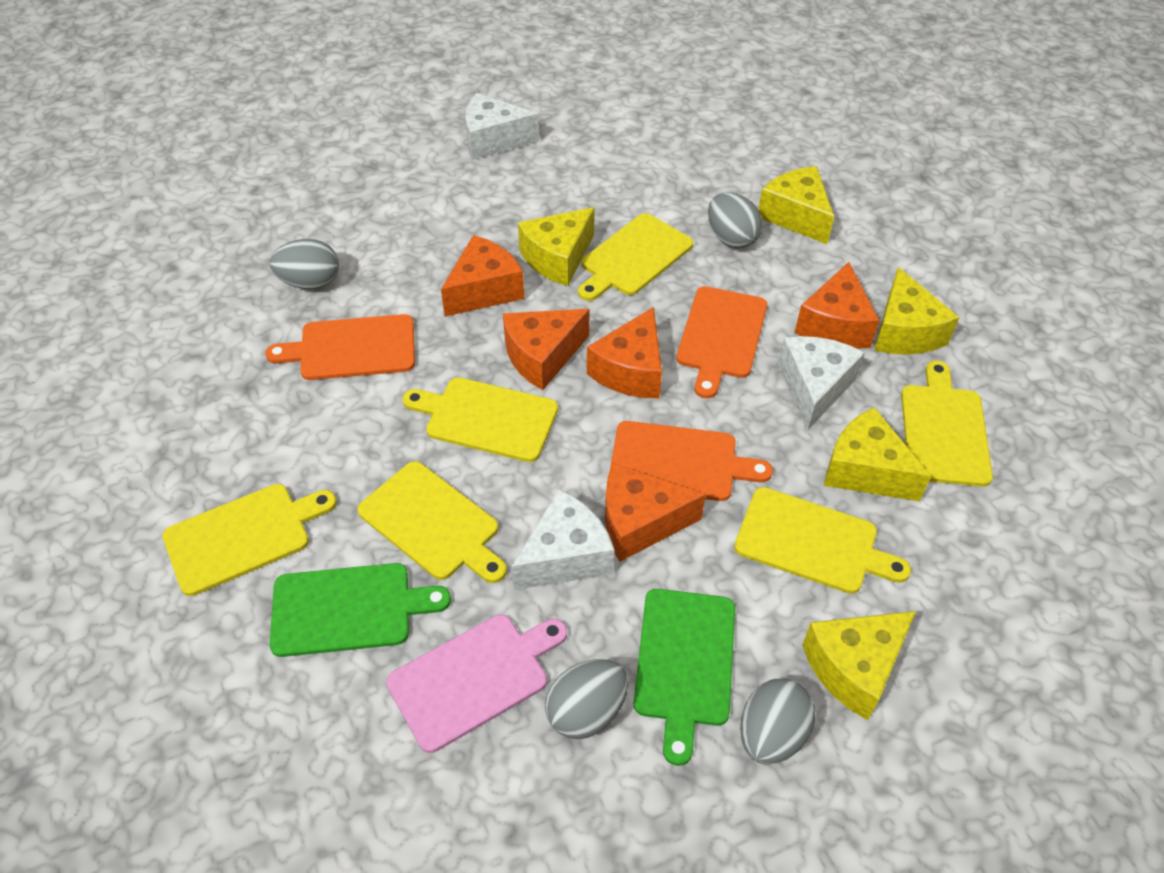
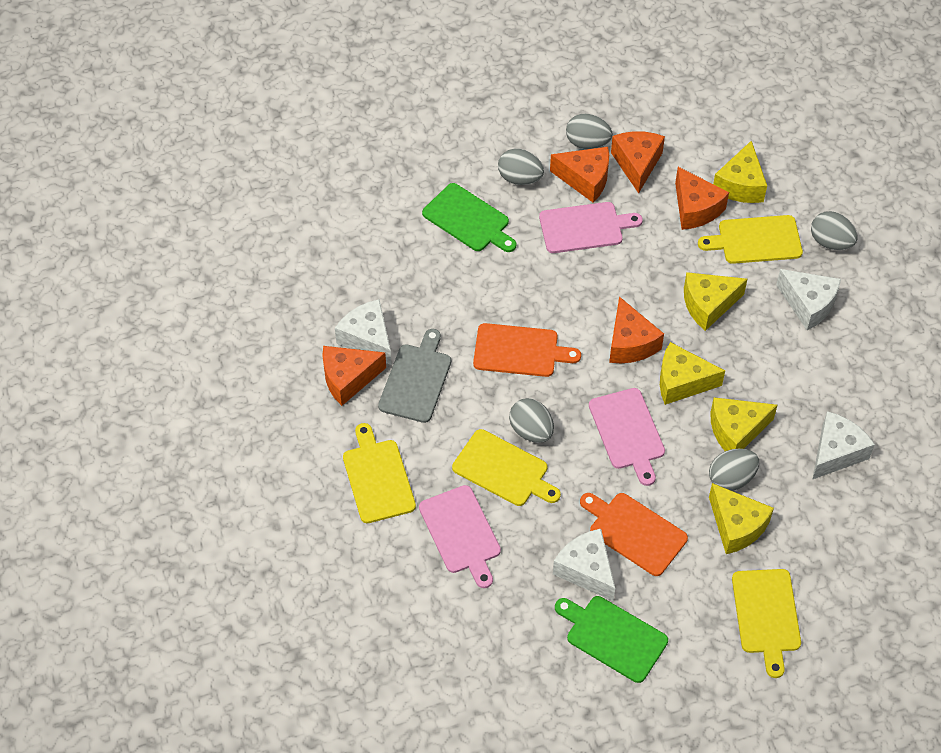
grey cutting board: none = 0 -> [378,329,451,423] = 1
grey egg: [270,239,339,289] [545,659,628,739] [708,192,763,248] [740,679,816,765] = 4 -> [498,148,544,185] [509,398,554,443] [566,114,612,149] [709,449,759,491] [811,211,857,250] = 5
orange cutting board: [265,314,415,380] [609,421,773,501] [676,286,767,399] = 3 -> [473,323,581,377] [580,493,688,576] = 2
pink cutting board: [386,615,567,753] = 1 -> [419,485,501,588] [539,202,643,253] [589,388,665,486] = 3
white cheese: [465,93,539,160] [512,489,615,590] [778,336,865,431] = 3 -> [335,299,392,365] [553,529,615,601] [776,269,841,330] [812,411,875,480] = 4
yellow cutting board: [163,484,337,596] [358,461,507,583] [403,377,558,462] [578,213,693,301] [734,487,911,594] [901,361,993,487] = 6 -> [343,423,416,523] [452,429,561,506] [698,215,803,264] [732,569,801,678] = 4

